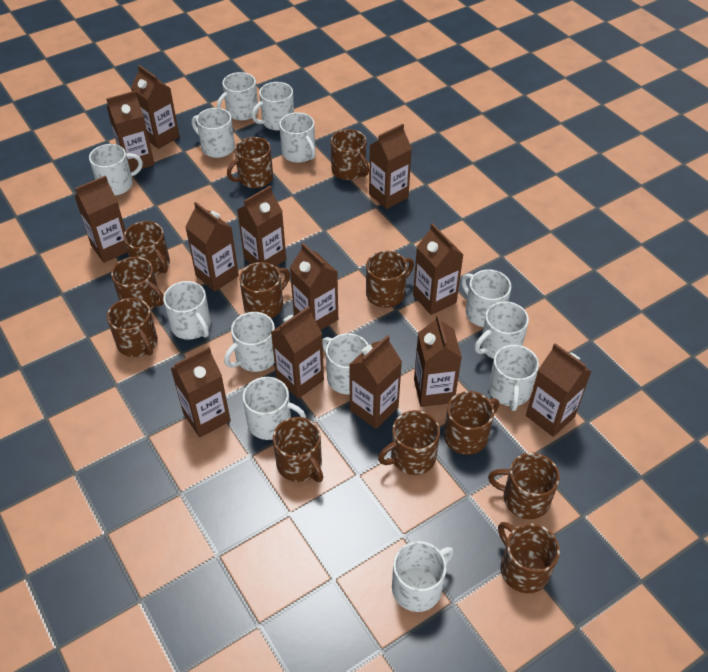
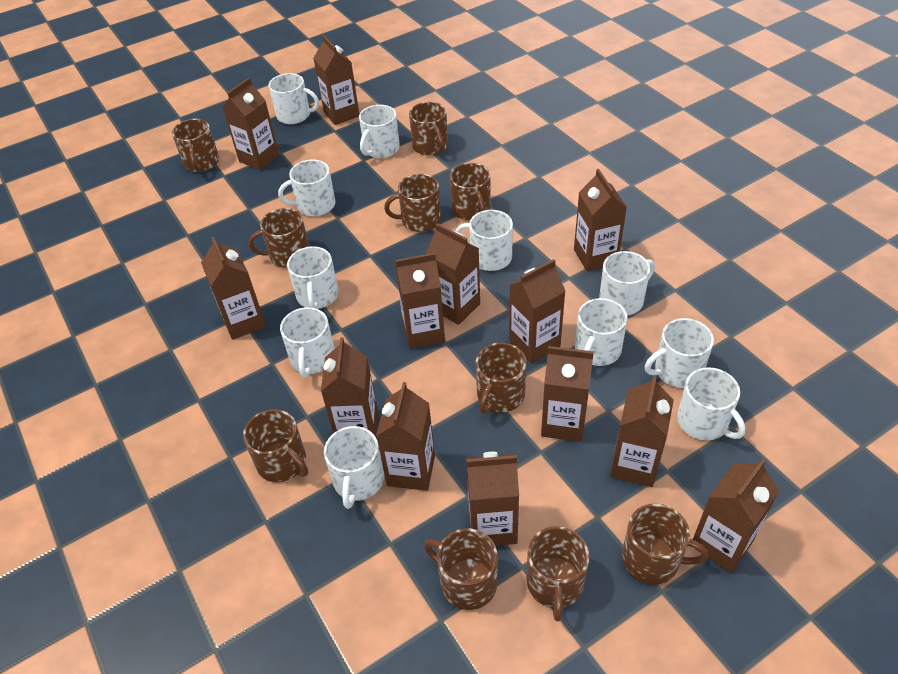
brown mug: [107,298,158,357] [111,257,164,310] [124,221,170,275] [227,137,273,188] [239,262,290,318] [273,417,323,482] [331,129,369,180] [366,251,414,308] [378,410,440,475] [444,391,499,455] [488,453,560,519] [498,522,560,593] = 12 -> [172,119,219,172] [243,409,308,482] [248,208,309,268] [384,174,441,232] [409,102,448,156] [424,528,498,610] [450,163,491,221] [475,342,527,414] [527,526,589,622] [622,503,708,585] = 10
white mug: [89,144,143,196] [163,281,211,340] [192,108,235,158] [217,72,259,121] [224,312,275,372] [243,377,306,440] [252,82,294,131] [279,112,316,163] [322,333,369,395] [392,541,454,612] [461,269,511,327] [475,301,529,359] [489,345,539,411] = 13 -> [269,73,319,124] [278,160,335,216] [280,307,335,378] [287,246,339,309] [324,426,384,509] [359,105,400,158] [456,210,513,271] [575,298,627,366] [599,251,655,316] [645,318,714,388] [677,367,745,440] = 11

